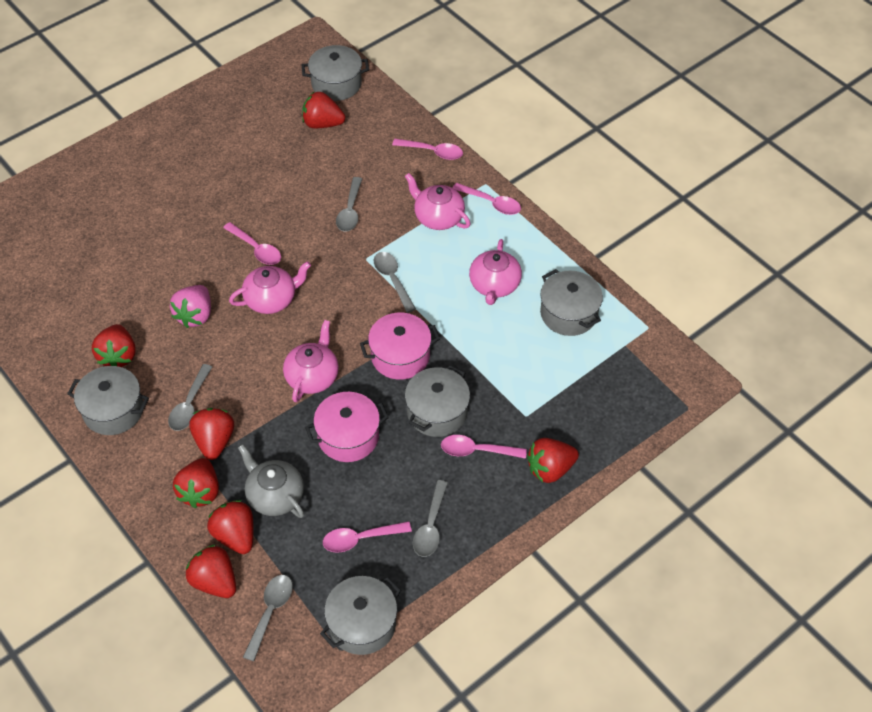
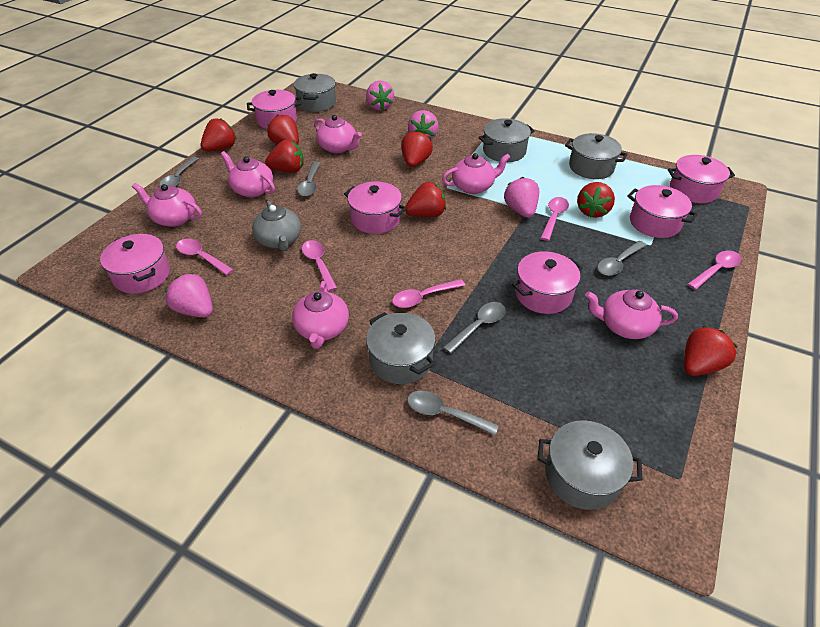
pink pot: [305,392,389,462] [360,313,440,380] = 2 -> [100,234,170,294] [247,90,302,129] [344,181,407,234] [512,251,583,314] [627,185,698,238] [668,155,735,203] = 6
pink strawberry: [170,285,211,328] = 1 -> [164,273,213,317] [366,81,394,111] [408,110,439,140] [504,177,539,218] = 4
pink teapot: [229,261,311,314] [283,320,339,402] [405,173,470,230] [469,239,522,305] = 4 -> [132,183,202,227] [221,151,275,197] [292,281,349,349] [314,115,362,153] [442,153,510,194] [585,289,678,339] = 6

